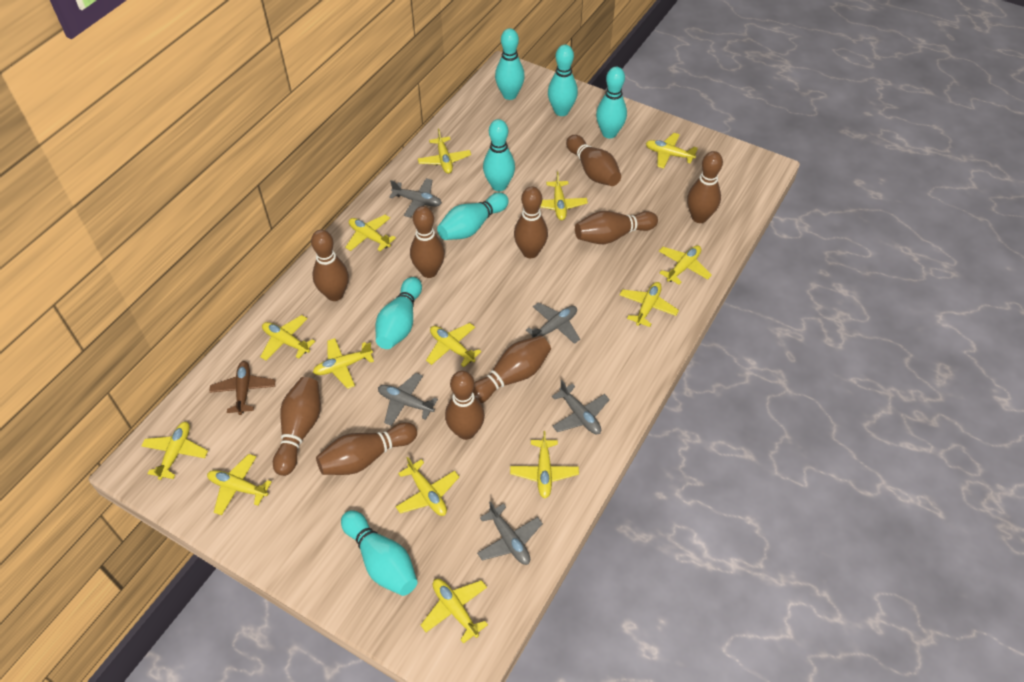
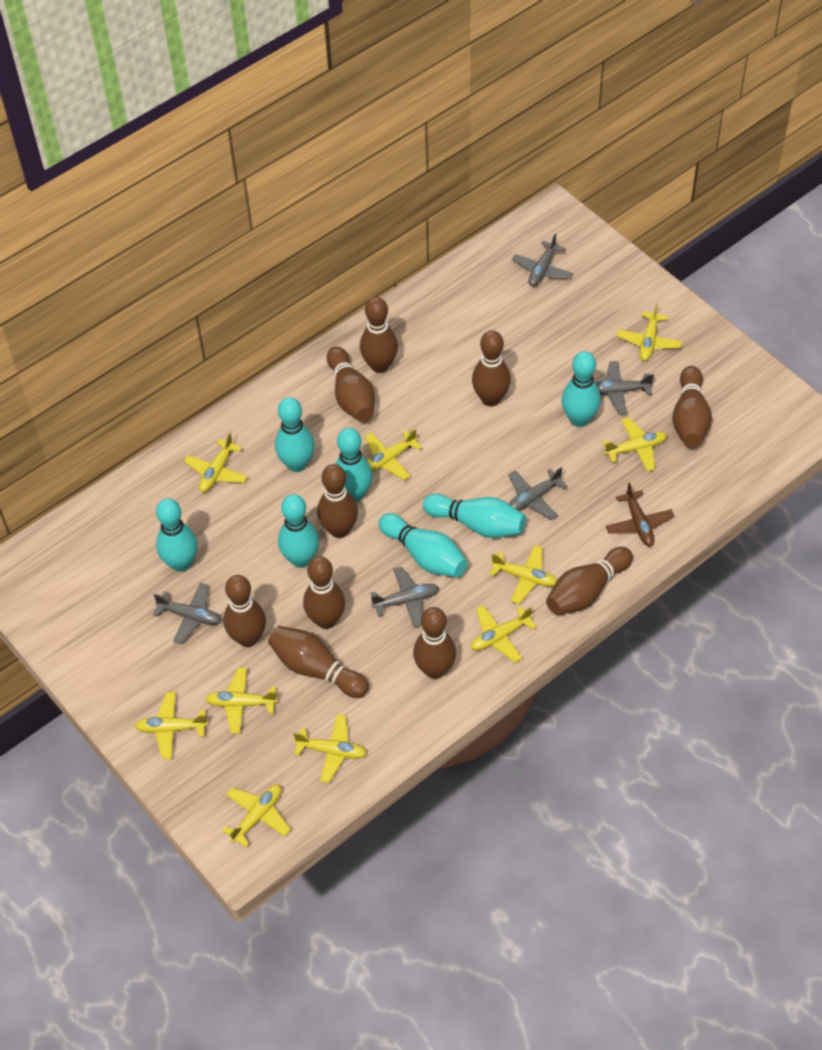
yellow plane: [141,422,208,480] [207,454,272,515] [260,315,315,361] [313,338,374,389] [345,215,396,251] [396,457,459,516] [418,128,471,174] [421,579,488,644] [426,323,481,367] [510,431,579,498] [540,172,588,220] [620,282,679,327] [646,133,698,169] [659,245,712,285] = 14 -> [135,692,208,759] [184,432,248,492] [205,667,278,734] [222,785,291,848] [293,714,367,783] [365,428,422,480] [471,605,537,663] [490,545,557,604] [603,417,667,472] [616,303,682,361] = 10

